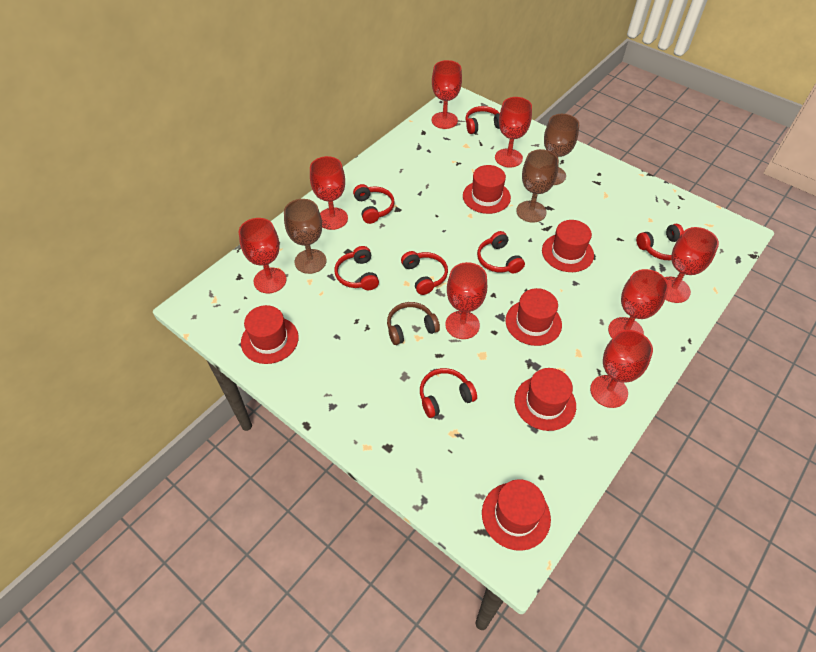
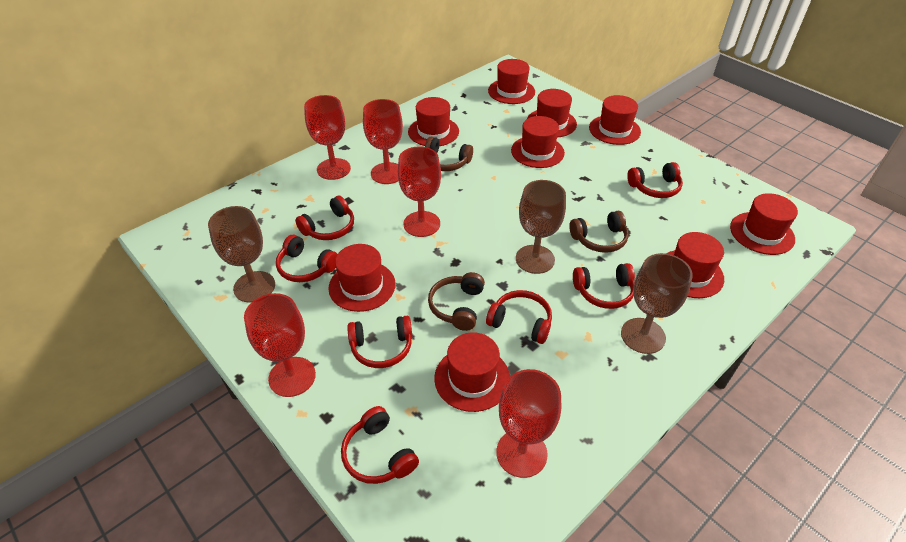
brown headphones: [387,302,440,345] = 1 -> [425,137,473,171] [428,272,485,331] [569,211,629,253] = 3
red goblet: [239,218,287,293] [310,156,348,230] [432,60,462,129] [445,262,487,339] [495,97,532,167] [590,330,653,408] [608,269,669,338] [665,227,719,303] = 8 -> [244,293,316,397] [304,95,351,180] [363,99,403,184] [398,146,441,237] [496,369,561,478] = 5
red hat: [241,305,299,364] [463,165,511,214] [482,479,551,551] [505,288,562,346] [514,368,576,431] [542,220,594,272] = 6 -> [328,244,396,312] [408,97,459,146] [434,332,510,412] [488,59,535,104] [511,116,565,168] [527,89,577,137] [589,95,641,145] [666,232,724,298] [730,193,798,255] = 9

